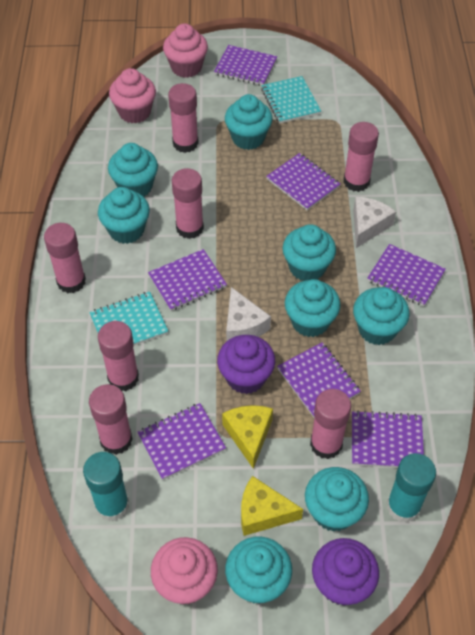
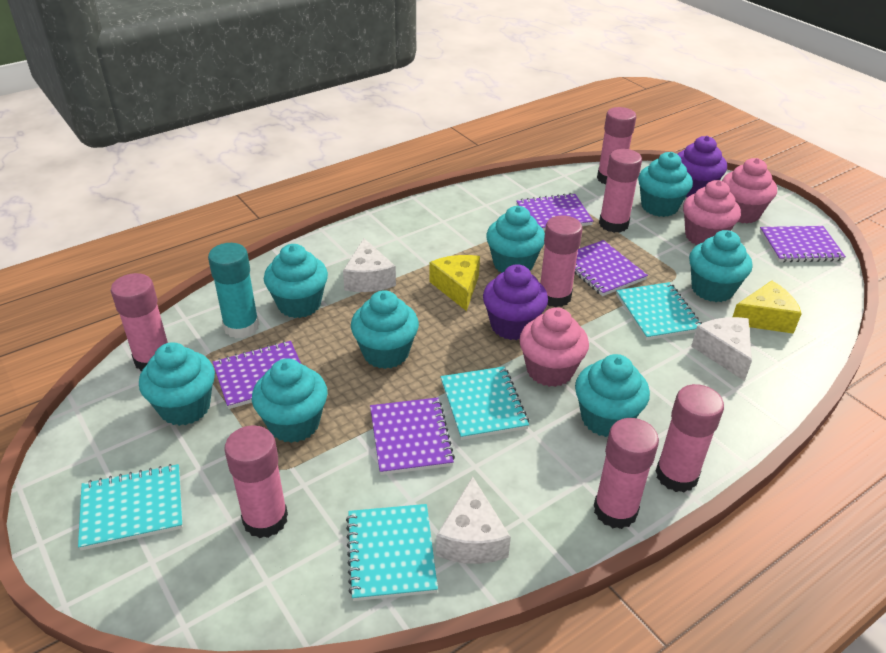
purple notebook: [137,403,226,480] [148,249,227,311] [214,45,277,86] [266,153,340,210] [277,342,361,418] [352,410,424,468] [367,244,446,306] = 7 -> [213,341,301,409] [370,398,455,475] [516,193,593,231] [575,240,648,296] [760,226,846,262] = 5
turquoise glue stick: [83,452,129,521] [387,453,436,523] = 2 -> [208,243,259,338] = 1
turquoise notebook: [89,292,168,345] [261,76,321,123] = 2 -> [78,464,183,551] [346,504,438,601] [441,366,529,440] [616,282,702,340] = 4
white cheese: [226,287,271,341] [353,197,396,248] = 2 -> [343,238,396,292] [436,477,511,564] [691,317,752,381] = 3

